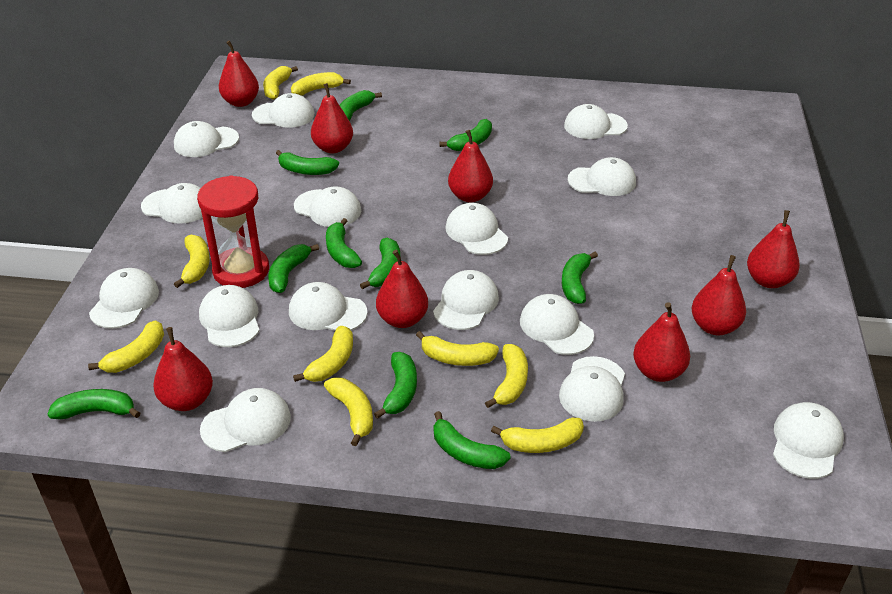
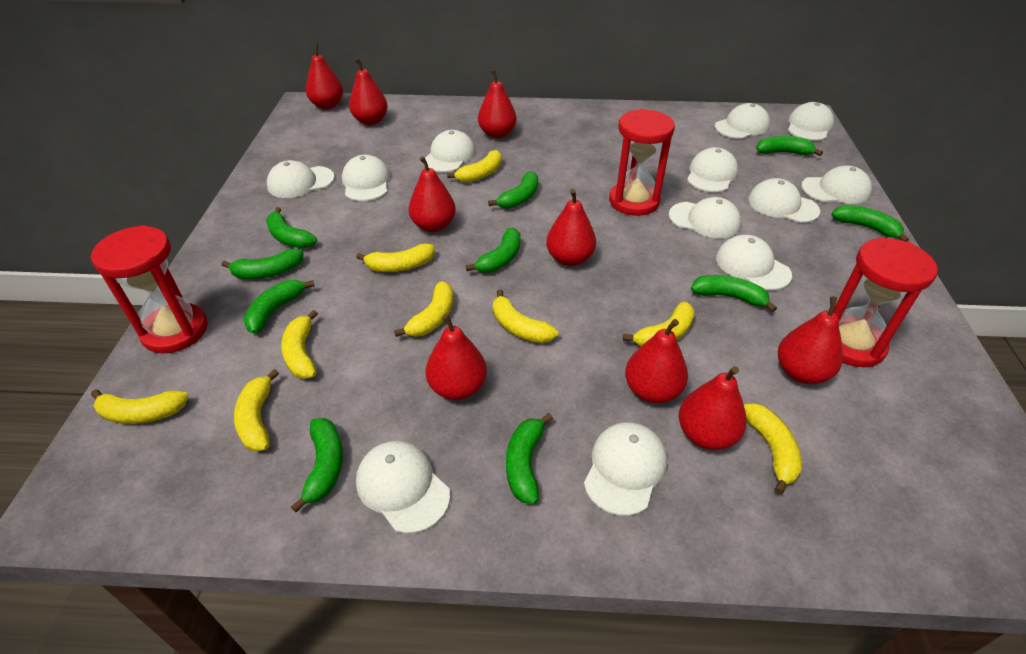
red hourglass: [197,175,269,288] = 1 -> [91,225,208,353] [609,109,675,216] [833,238,938,367] = 3
red pear: [153,327,213,411] [219,40,259,107] [311,83,353,153] [376,250,428,328] [448,130,493,203] [633,302,690,382] [692,255,746,335] [747,210,800,288] = 8 -> [306,43,343,109] [349,58,388,125] [409,156,456,232] [425,314,487,400] [478,69,517,139] [546,189,596,266] [625,319,688,404] [679,366,747,450] [778,296,843,384] = 9
white cap: [89,268,159,329] [141,183,202,224] [174,121,239,157] [199,285,259,347] [200,388,291,452] [252,93,314,128] [289,282,367,331] [294,186,361,227] [433,270,499,330] [445,203,508,255] [520,294,594,355] [559,356,625,422] [564,104,628,139] [568,157,636,196] [773,402,844,479] = 15 -> [267,160,335,198] [342,155,390,201] [356,441,450,534] [424,130,476,172] [584,422,667,516] [669,197,741,238] [687,147,738,192] [715,103,770,139] [716,235,792,290] [748,178,820,223] [788,102,834,141] [801,165,872,204] = 12

